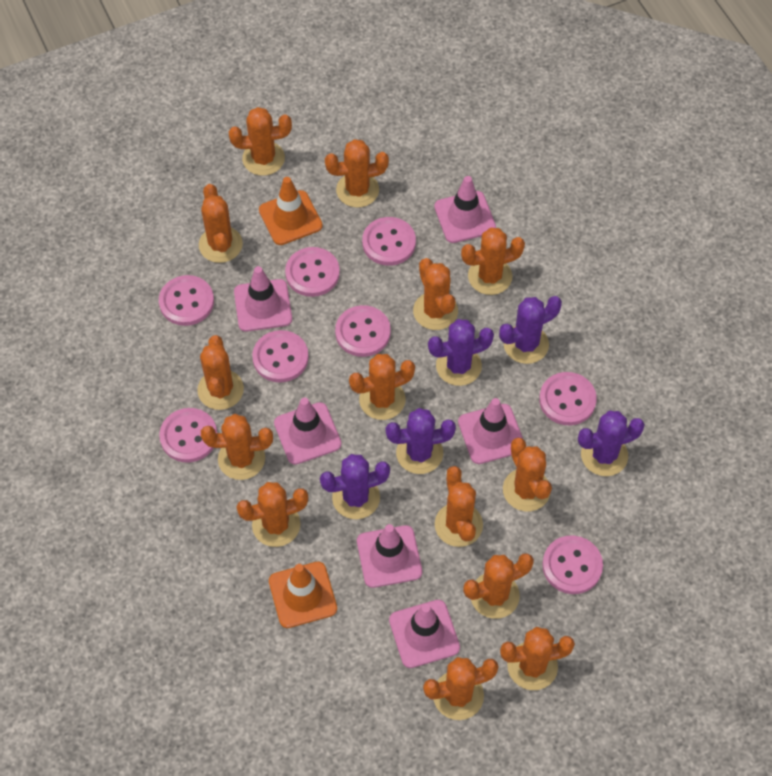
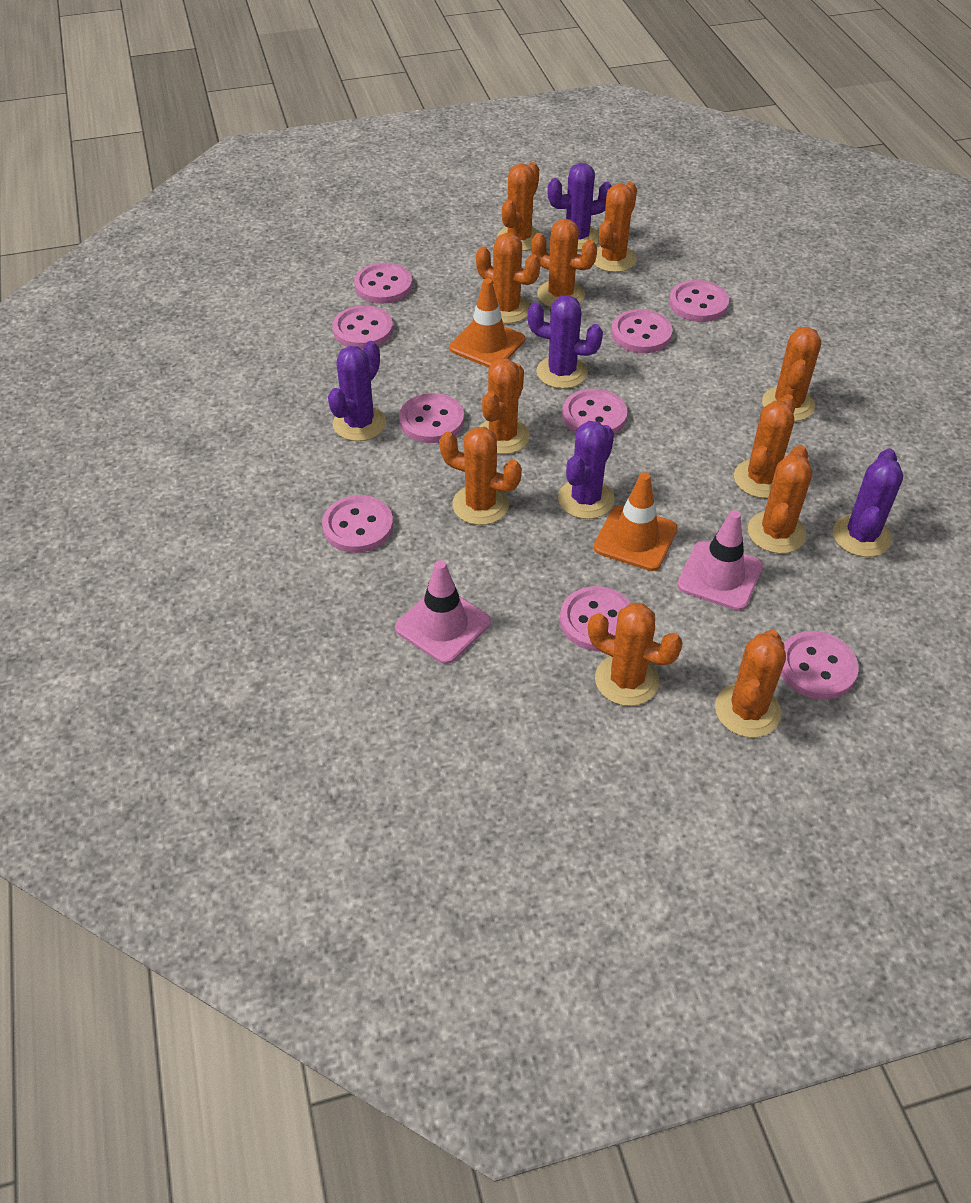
orange cactus: [197,335,244,410] [199,184,243,263] [201,414,273,480] [229,107,292,176] [237,482,308,547] [325,139,389,208] [349,354,415,420] [413,258,458,330] [423,657,499,720] [435,466,483,547] [461,228,525,295] [463,553,534,619] [500,627,575,690] [503,438,552,511] = 14 -> [439,427,522,525] [476,233,540,324] [479,359,530,454] [497,162,540,251] [532,219,597,307] [588,603,683,706] [594,182,637,272] [715,630,786,737] [734,394,796,498] [748,445,812,554] [762,327,821,421] = 11
pink button: [159,275,214,326] [159,408,217,463] [252,330,309,382] [285,247,340,297] [335,305,391,357] [362,217,416,266] [539,372,597,425] [542,536,603,594] = 8 -> [322,495,393,553] [332,305,393,349] [354,263,412,304] [399,393,464,443] [560,586,631,651] [562,389,627,434] [611,309,673,353] [669,280,729,322] [781,631,859,700] = 9
pink traffic cone: [234,266,292,332] [274,398,341,465] [357,524,422,588] [389,600,460,668] [434,176,496,243] [458,398,523,464] = 6 -> [395,560,491,664] [677,510,763,611] = 2

